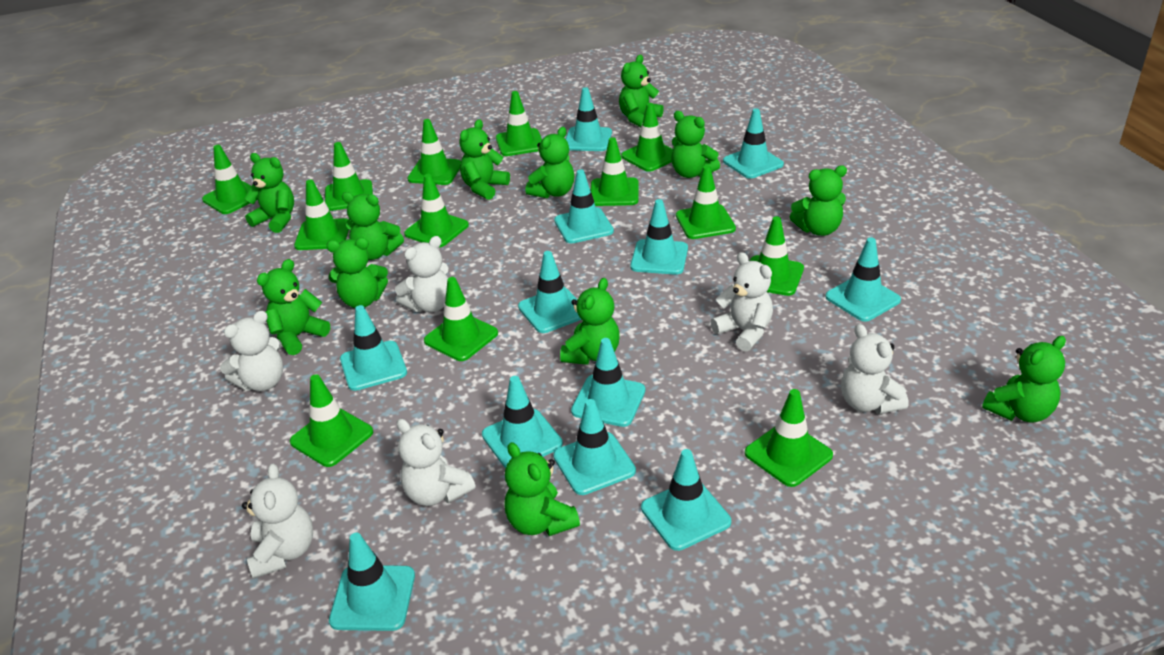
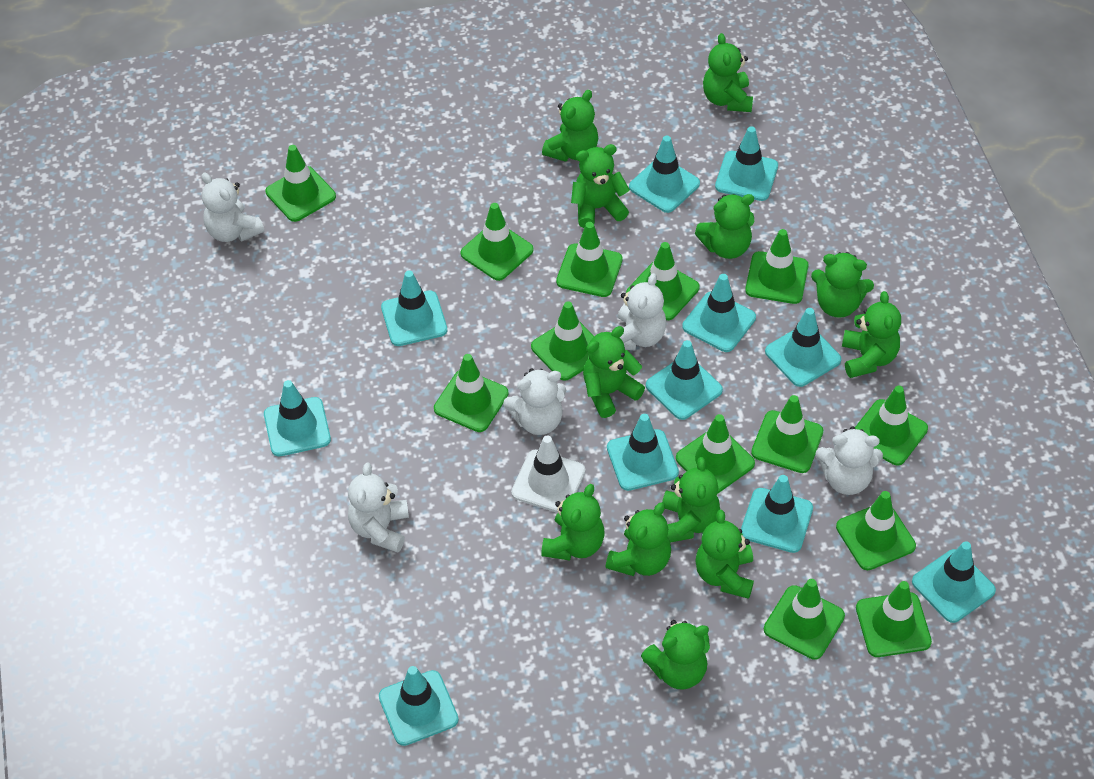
turquoise traffic cone: [329,533,415,631] [340,305,407,391] [482,376,563,468] [518,251,581,333] [553,399,636,495] [554,169,614,243] [566,87,612,151] [571,338,645,427] [630,199,688,275] [641,449,731,551] [723,108,784,179] [825,237,901,321] = 12 -> [264,380,331,456] [379,666,459,746] [381,270,447,346] [607,414,679,491] [629,136,700,213] [646,340,723,420] [682,274,756,352] [715,126,778,201] [741,475,813,553] [765,308,841,387] [912,541,996,623] = 11
white teddy bear: [220,311,283,391] [242,463,313,579] [395,236,448,312] [397,419,475,506] [710,252,773,352] [841,324,909,414] = 6 -> [202,173,265,242] [348,462,409,553] [503,369,566,435] [611,273,667,351] [815,426,883,495] = 5
white traffic cone: none = 0 -> [511,436,586,513] = 1

